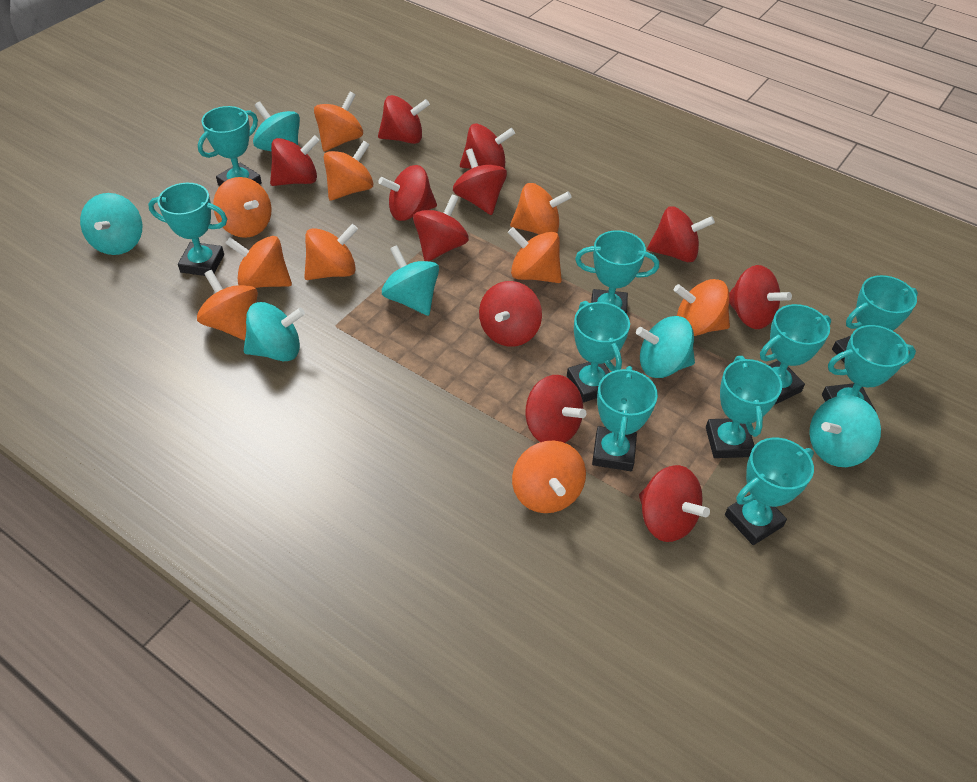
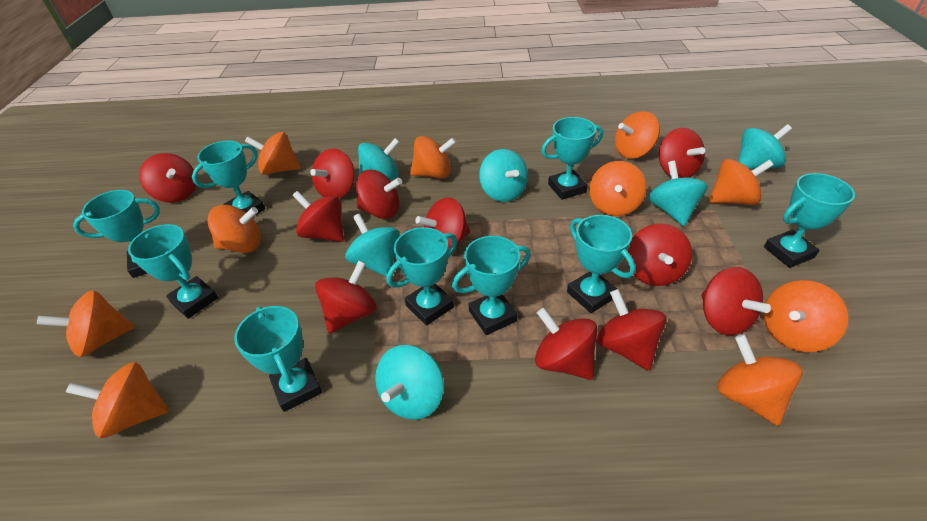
turquoise trophy: [148,183,227,276] [198,106,262,186] [567,301,630,402] [575,230,659,314] [592,366,658,471] [706,356,782,458] [725,438,814,545] [760,304,831,405] [822,325,916,411] [832,275,918,362] = 10 -> [73,190,160,278] [128,224,218,319] [192,140,265,214] [234,306,322,412] [386,227,457,326] [452,236,531,335] [541,117,603,200] [567,215,635,313] [764,173,855,268] = 9

